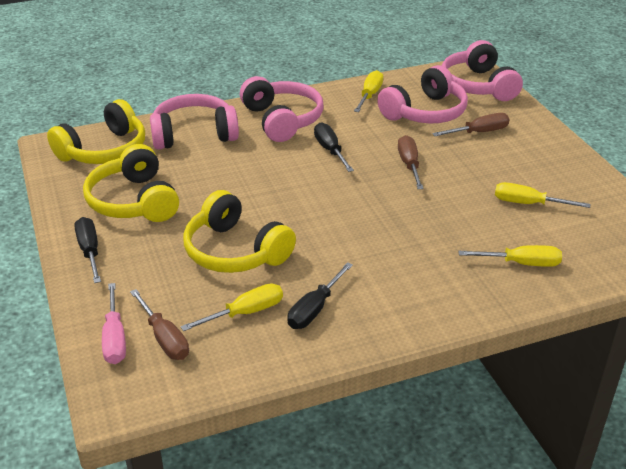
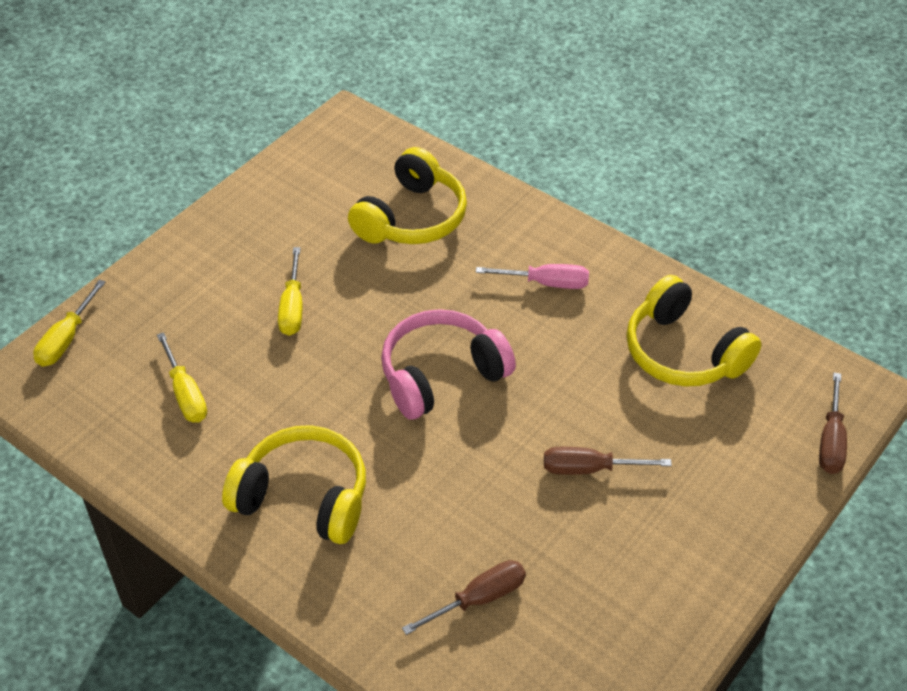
black screwdriver: [74,217,101,283] [288,262,353,329] [314,122,354,172] = 3 -> none = 0
pink headphones: [150,94,239,150] [240,76,323,142] [377,65,468,123] [442,40,523,101] = 4 -> [381,309,516,420] = 1
yellow screwdriver: [181,283,283,331] [354,70,383,112] [458,245,562,267] [495,182,590,208] = 4 -> [33,280,106,367] [157,332,207,423] [278,247,302,336] = 3

